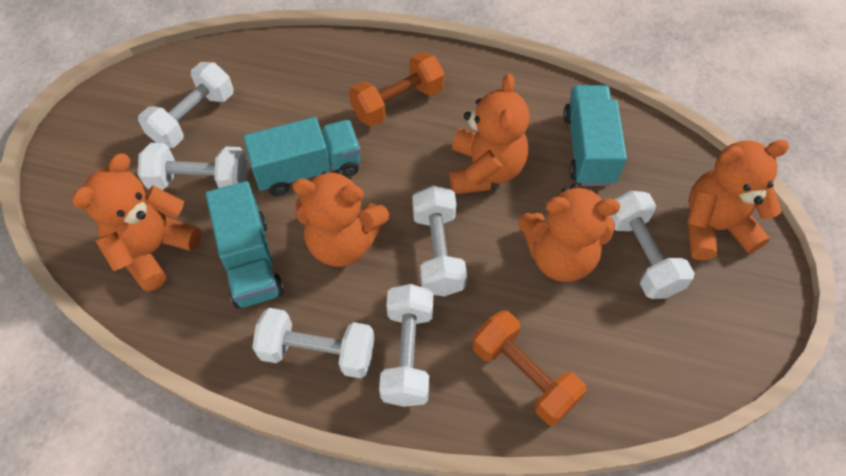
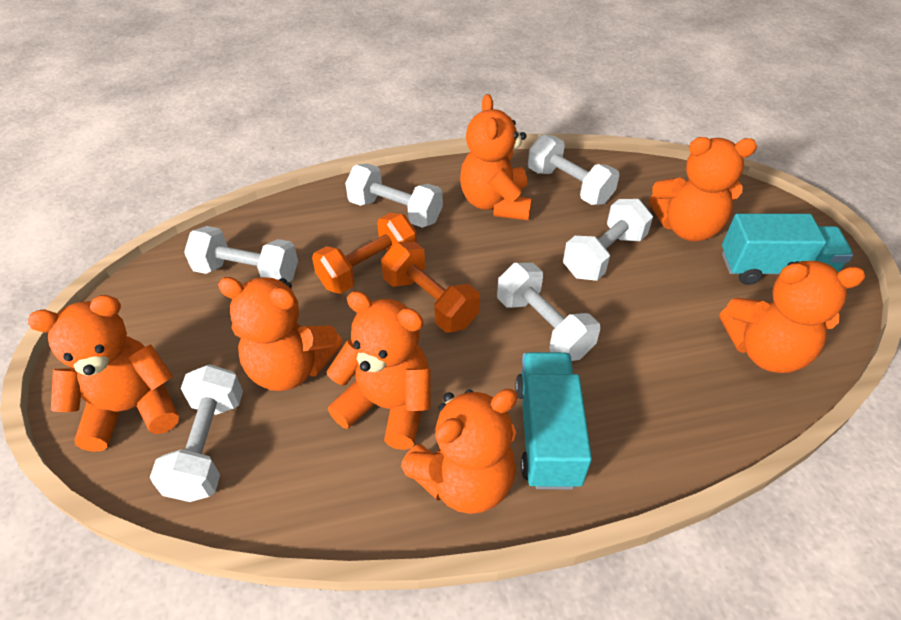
orange teddy bear: [72,153,202,291] [292,169,389,267] [449,73,530,194] [518,184,620,282] [687,140,789,260] = 5 -> [28,295,179,452] [218,277,343,391] [327,291,430,450] [401,389,518,514] [460,94,532,220] [649,137,757,242] [719,261,865,373] = 7
turquoise truck: [205,181,284,309] [243,117,361,196] [563,85,627,186] = 3 -> [515,352,592,489] [722,214,853,285] = 2

